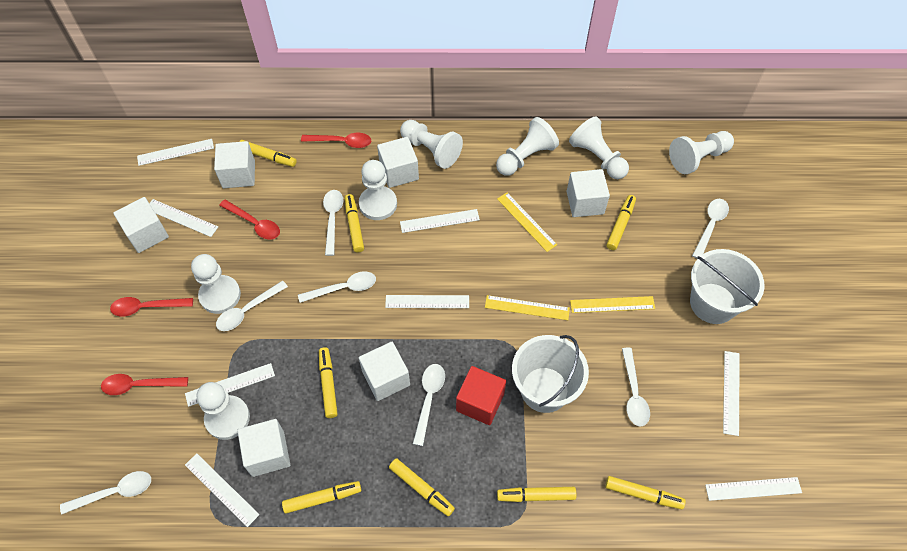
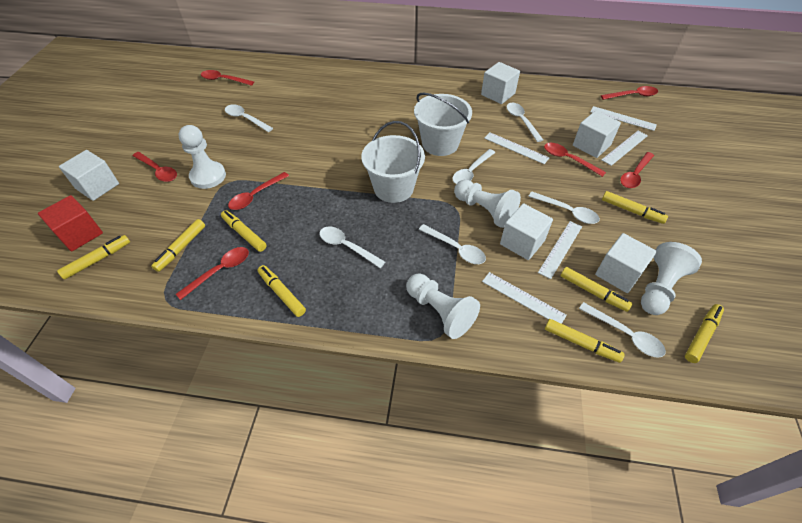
red spoon: [101,374,188,395] [110,297,193,316] [219,199,280,239] [301,133,371,148] = 4 -> [133,152,177,182] [176,247,249,300] [201,70,254,86] [228,172,289,210] [544,143,606,177] [601,86,658,100] [620,152,654,188] = 7
white cube: [113,197,169,253] [214,141,255,188] [238,419,290,477] [359,342,410,401] [377,137,419,188] [567,169,610,217] = 6 -> [59,150,119,201] [481,62,520,104] [500,203,553,260] [573,111,621,158] [595,233,657,293] = 5
white pawn: [191,254,241,314] [197,382,250,440] [359,160,397,220] [400,120,463,169] [496,117,559,176] [569,116,629,179] [669,131,734,174] = 7 -> [179,125,226,189] [406,273,480,339] [454,180,521,228] [641,242,702,315] = 4
white ruler: [137,139,214,166] [149,199,218,237] [185,363,275,407] [185,453,260,527] [385,295,469,308] [400,209,480,233] [705,477,802,501] [723,351,740,436] = 8 -> [482,272,567,324] [484,133,549,164] [538,221,582,279] [590,106,657,131] [601,131,648,166] = 5
yellow ruler: [485,295,570,320] [497,192,557,252] [570,296,655,313] = 3 -> none = 0

